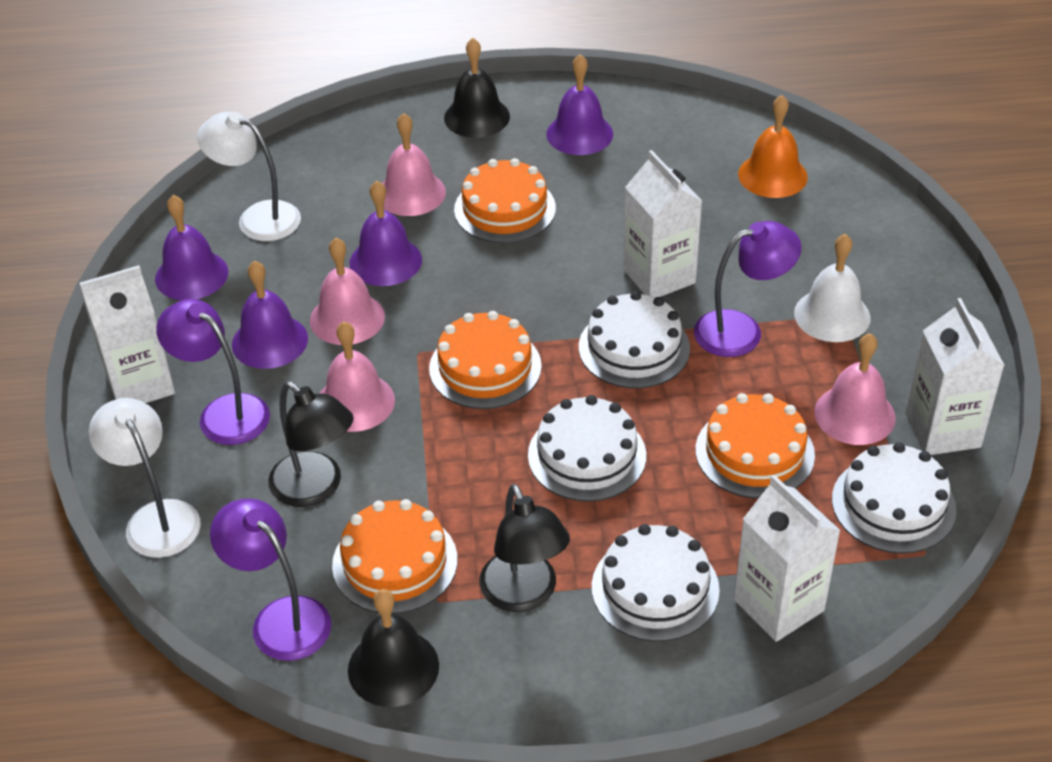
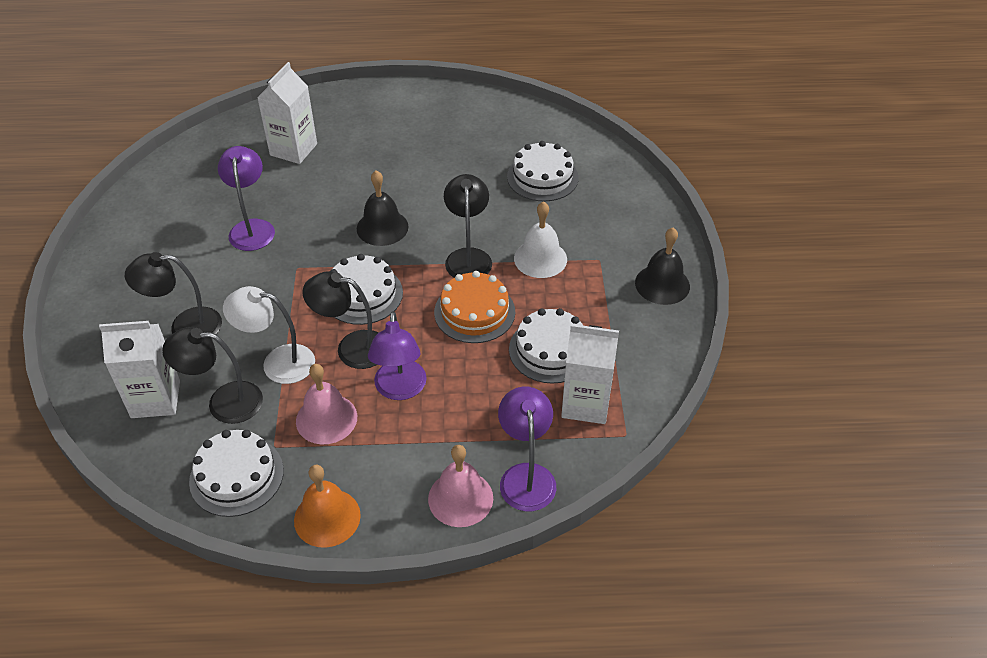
black lamp: [268,381,354,507] [479,484,570,612] = 2 -> [125,252,222,334] [162,327,263,424] [303,271,378,369] [444,174,492,278] = 4
orange cake: [332,499,457,614] [429,311,542,409] [454,158,556,243] [695,393,815,498] = 4 -> [434,271,515,343] = 1
pink bell: [310,238,385,345] [320,321,395,432] [382,113,446,216] [814,333,896,445] = 4 -> [296,364,357,444] [428,445,493,527] = 2
purple bell: [155,195,228,300] [232,260,308,369] [350,181,422,286] [546,54,613,155] = 4 -> none = 0
white carton: [80,265,175,403] [623,150,702,297] [734,475,841,642] [905,298,1005,455] = 4 -> [99,321,180,418] [257,62,317,164] [561,324,619,424] = 3
white lamp: [89,398,201,558] [197,112,301,241] = 2 -> [223,286,315,384] = 1

